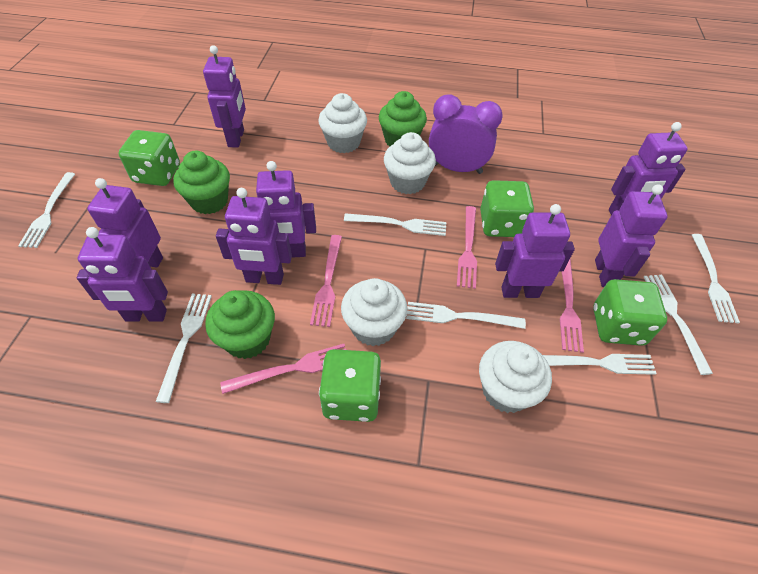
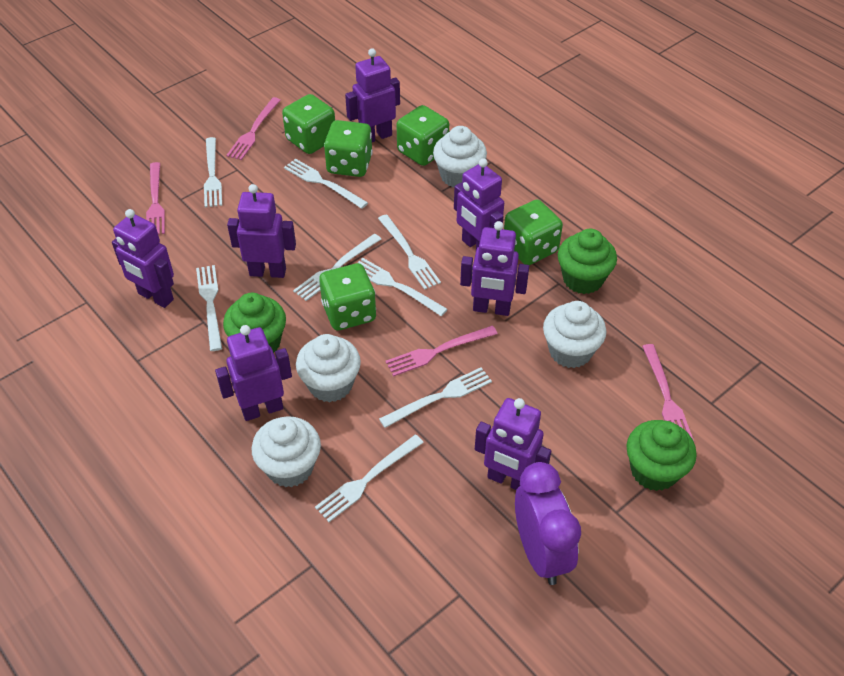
green dice: [118,130,180,186] [319,349,381,422] [480,180,534,237] [593,279,667,346] = 4 -> [282,94,335,154] [319,263,376,330] [324,120,373,177] [397,105,449,166] [504,200,563,265] = 5
purple robot: [77,227,168,322] [87,178,163,268] [203,45,246,148] [216,188,292,285] [256,161,316,257] [495,204,575,298] [595,184,668,287] [609,122,688,215] = 8 -> [112,209,174,308] [215,325,292,421] [227,184,296,278] [345,48,400,142] [454,158,504,250] [460,221,529,316] [475,398,551,490] = 7
white fork: [18,172,75,248] [156,294,212,403] [344,213,446,236] [406,302,526,329] [543,354,657,375] [644,275,713,375] [692,234,740,323] = 7 -> [196,265,222,351] [204,137,222,207] [284,159,368,209] [293,234,381,301] [315,435,424,522] [358,258,448,316] [378,214,441,290] [379,367,492,428] = 8

